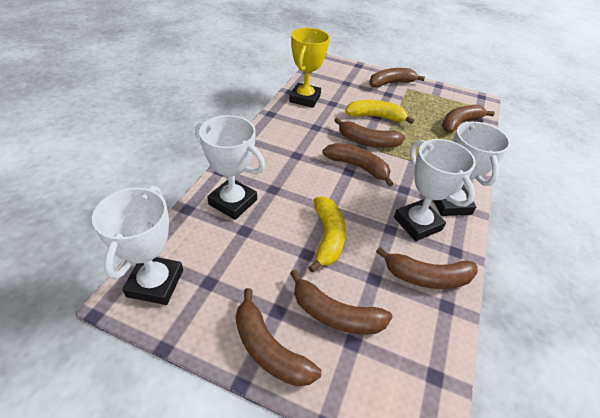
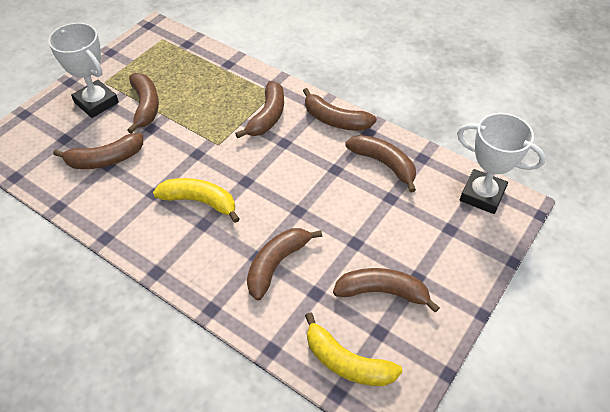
white trophy: [92,186,183,305] [195,115,265,220] [394,139,476,241] [433,121,511,216] = 4 -> [48,23,119,118] [457,113,546,214] = 2
yellow trophy: [289,28,330,108] = 1 -> none = 0

